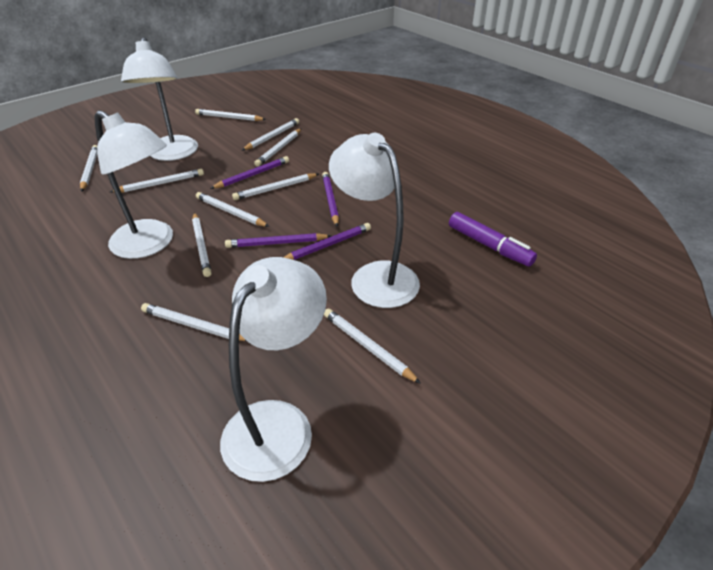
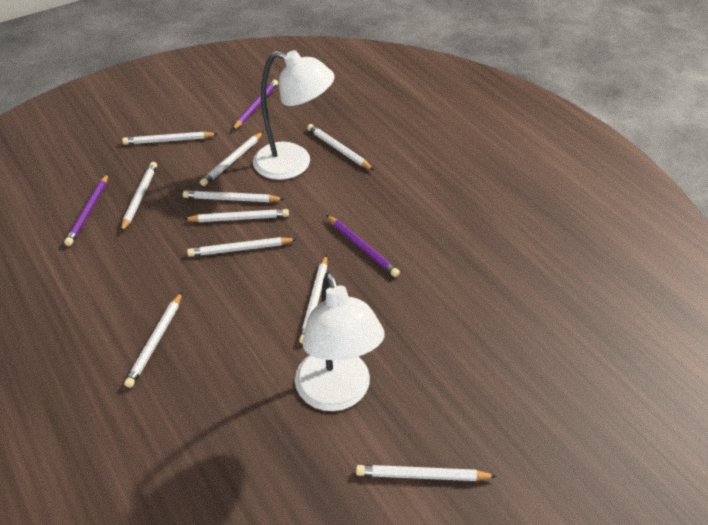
purple marker: [449,212,537,266] = 1 -> none = 0
purple pencil: [210,156,289,189] [225,233,331,248] [283,223,371,260] [322,172,339,227] = 4 -> [64,174,108,246] [232,80,278,130] [326,215,400,277] = 3
white lamp: [95,110,173,259] [121,37,198,161] [220,257,327,482] [329,133,420,308] = 4 -> [253,50,335,180] [295,272,385,411] = 2

